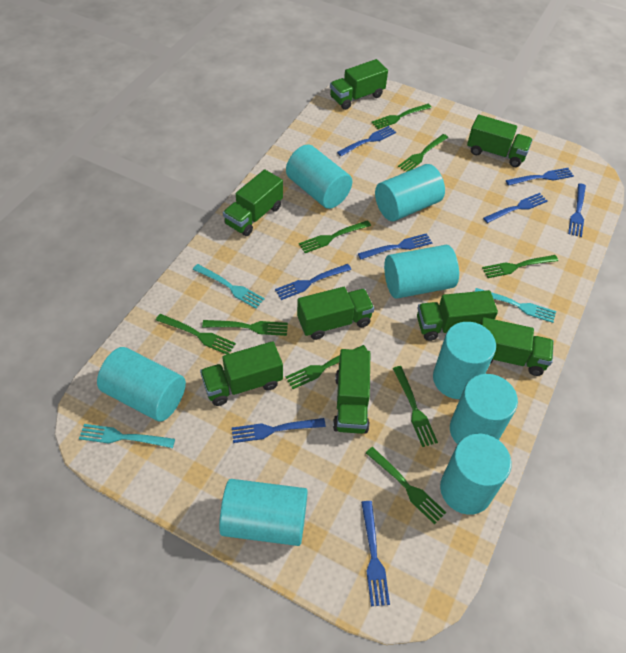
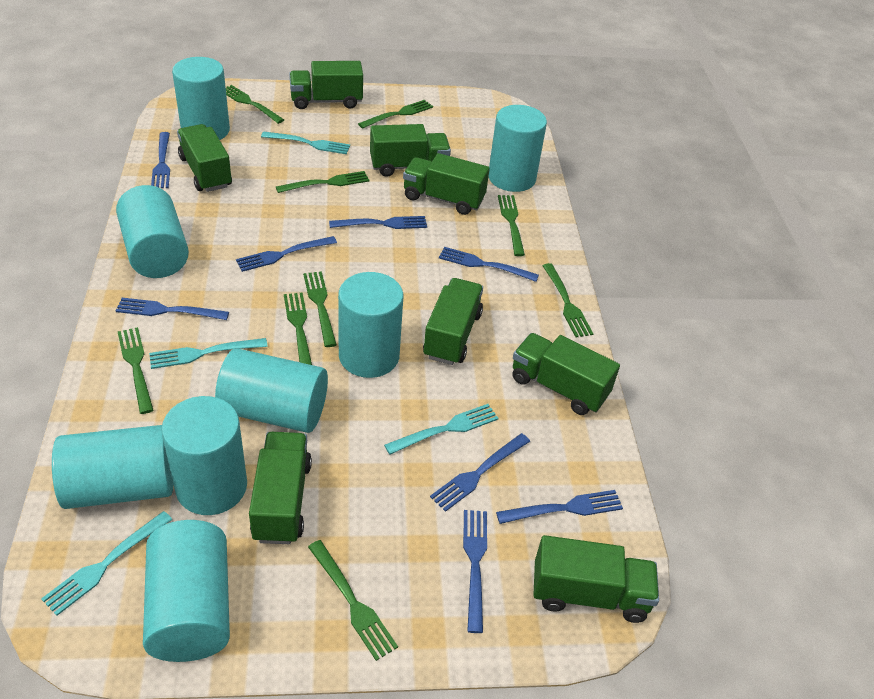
turquoise fork: [79,424,175,448] [193,264,265,308] [475,288,556,323] = 3 -> [41,511,172,616] [149,338,268,369] [261,132,350,154] [384,404,499,455] = 4

